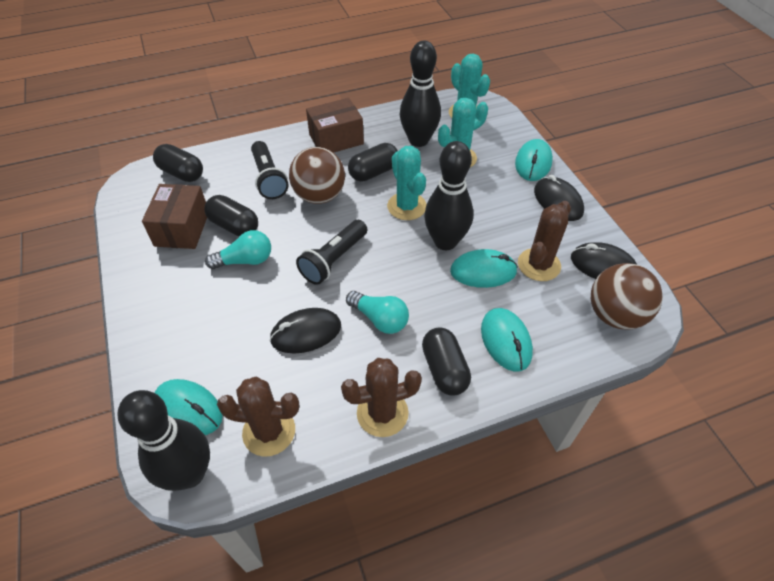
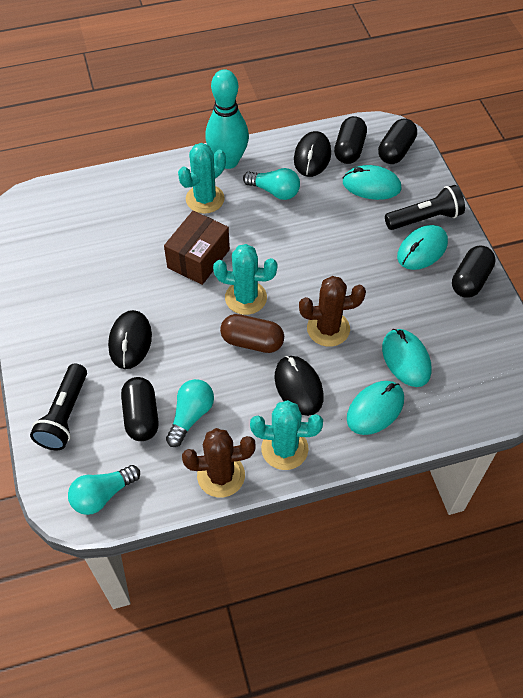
black bowling pin: [117,390,210,491] [400,41,441,147] [424,141,474,250] = 3 -> none = 0
brown ball: [289,147,345,204] [591,263,663,330] = 2 -> none = 0
brown box: [142,184,207,249] [306,98,364,153] = 2 -> [164,211,230,285] = 1
brown cactus: [217,376,299,457] [341,358,422,437] [518,201,571,281] = 3 -> [182,428,256,497] [299,276,366,347] = 2
brown capsule: none = 0 -> [220,314,284,353] = 1
turquoise bowling pin: none = 0 -> [205,69,249,169] = 1
turquoise light bulb: [205,230,271,269] [346,291,409,334] = 2 -> [68,465,140,515] [166,379,214,447] [243,168,300,200] = 3

